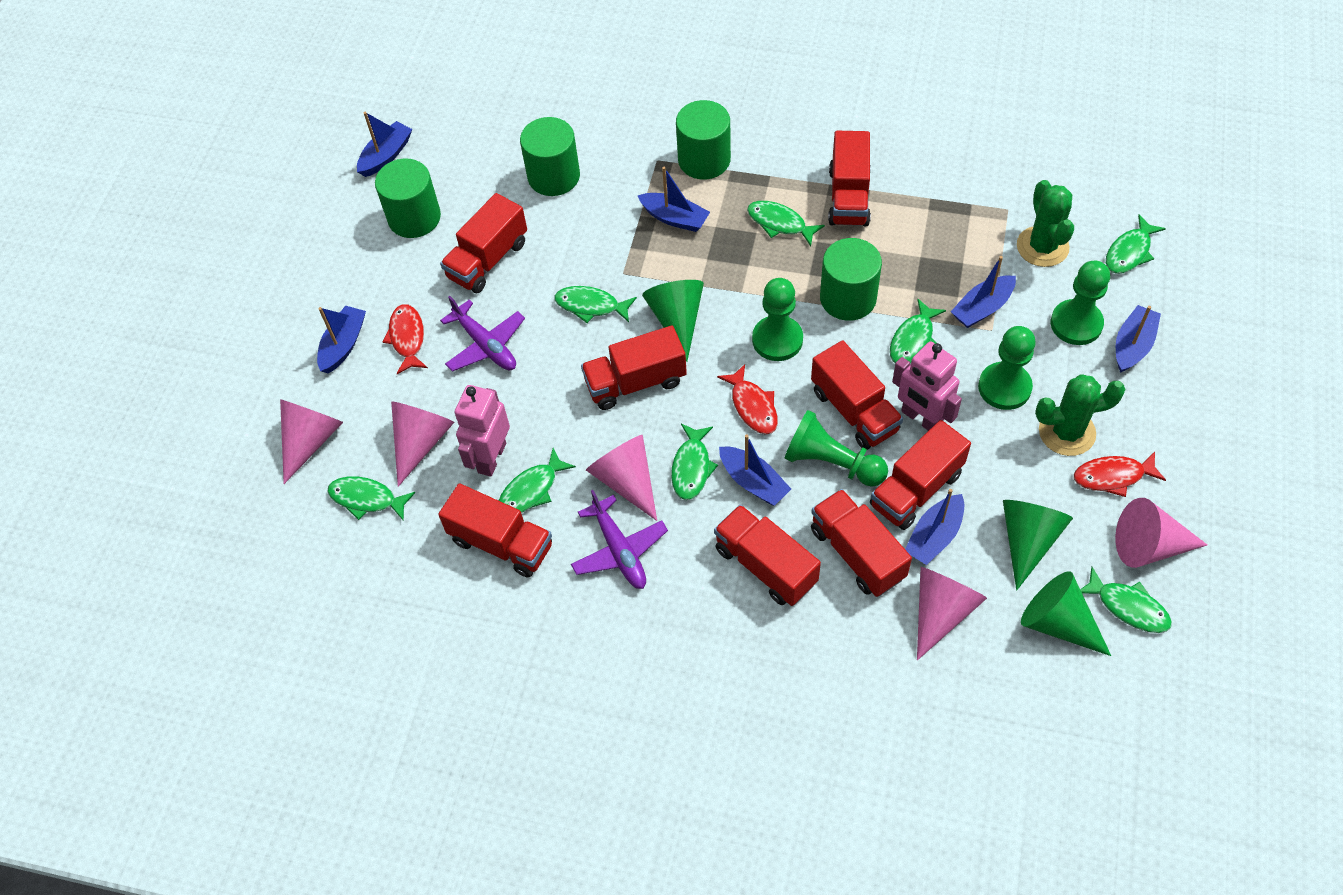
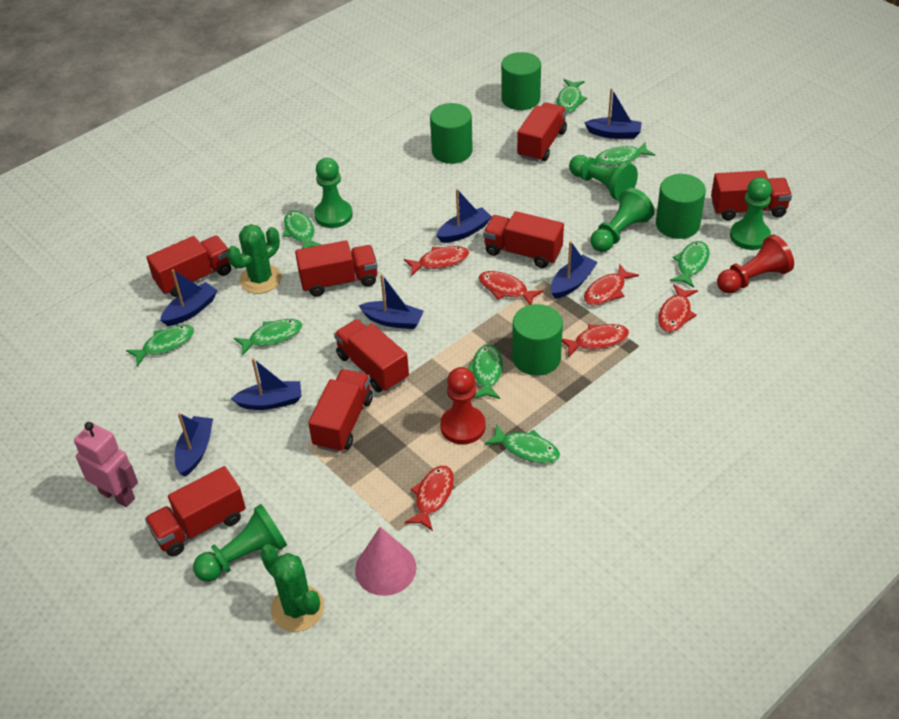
green cone: [642,280,704,362] [1003,500,1073,590] [1021,571,1111,656] = 3 -> none = 0
green pawn: [752,278,803,361] [784,410,888,487] [978,326,1036,410] [1051,261,1110,345] = 4 -> [193,504,287,582] [314,158,353,228] [569,155,638,201] [591,188,654,252] [730,177,772,250] = 5
pink cone: [280,399,343,484] [391,401,454,487] [586,435,657,521] [917,567,987,661] [1115,498,1207,568] = 5 -> [355,527,416,596] = 1
pink robot: [455,385,510,477] [892,341,962,431] = 2 -> [74,422,138,507] = 1
purple plane: [440,296,525,372] [571,490,668,589] = 2 -> none = 0
red fish: [383,304,428,374] [717,364,778,435] [1074,452,1166,497] = 3 -> [404,246,469,276] [405,466,454,531] [479,271,544,305] [562,324,629,356] [584,264,639,305] [658,284,698,332] = 6
red pawn: none = 0 -> [440,367,485,444] [717,235,794,294] = 2

